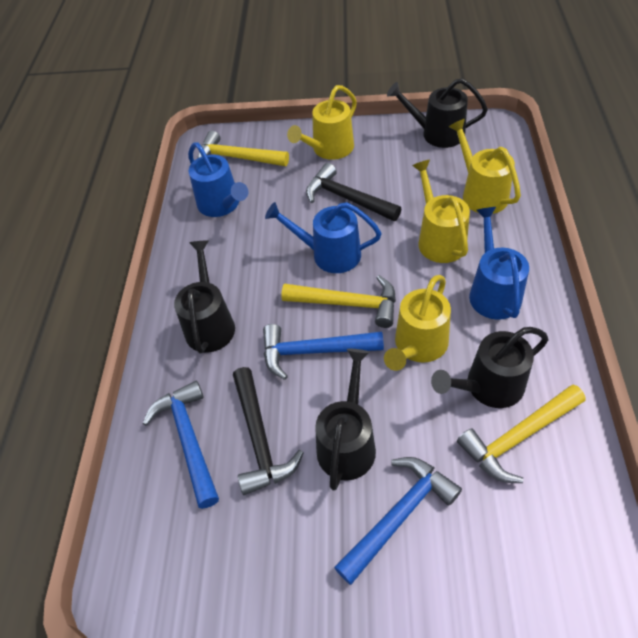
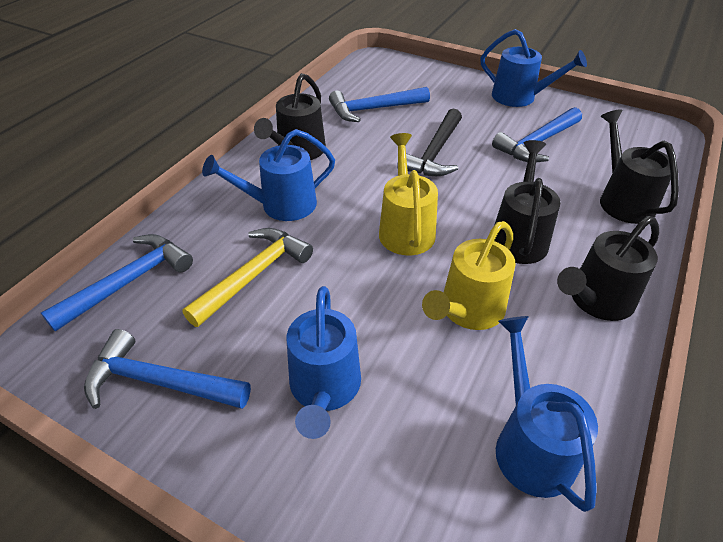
black hammer: [233,367,304,495] [306,163,401,221] = 2 -> [397,109,462,176] = 1
blue hammer: [143,381,219,509] [263,324,384,380] [334,457,462,585] = 3 -> [41,234,193,332] [84,329,251,409] [329,87,430,122] [492,107,582,162] = 4
blue watering can: [188,142,248,217] [265,202,381,273] [469,207,529,320] = 3 -> [202,129,335,221] [287,286,361,439] [481,29,587,107] [496,316,598,512] = 4
yellow hammer: [198,131,289,166] [281,275,396,328] [457,385,586,483] = 3 -> [182,228,313,327] = 1
yellow watering can: [287,85,357,160] [384,275,451,371] [412,160,470,263] [449,119,521,214] = 4 -> [379,133,438,255] [422,221,516,330] = 2

